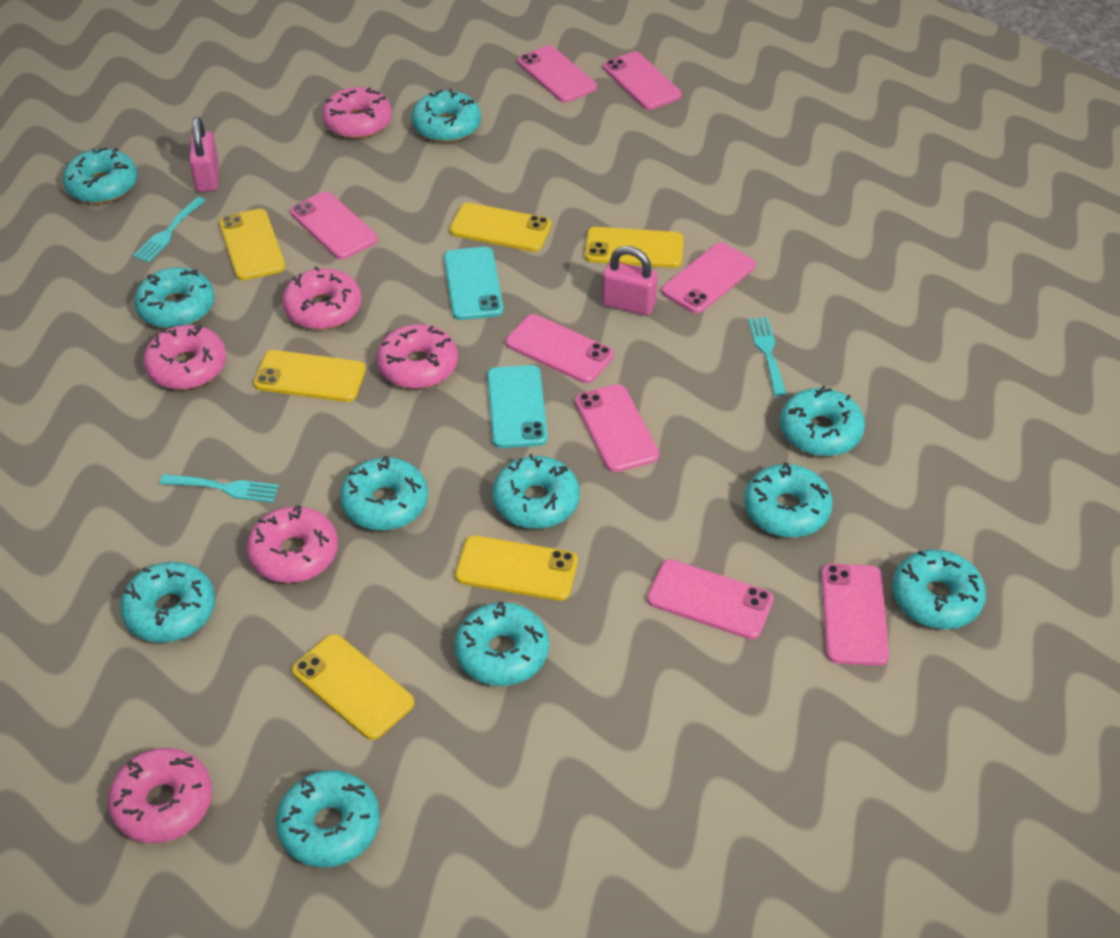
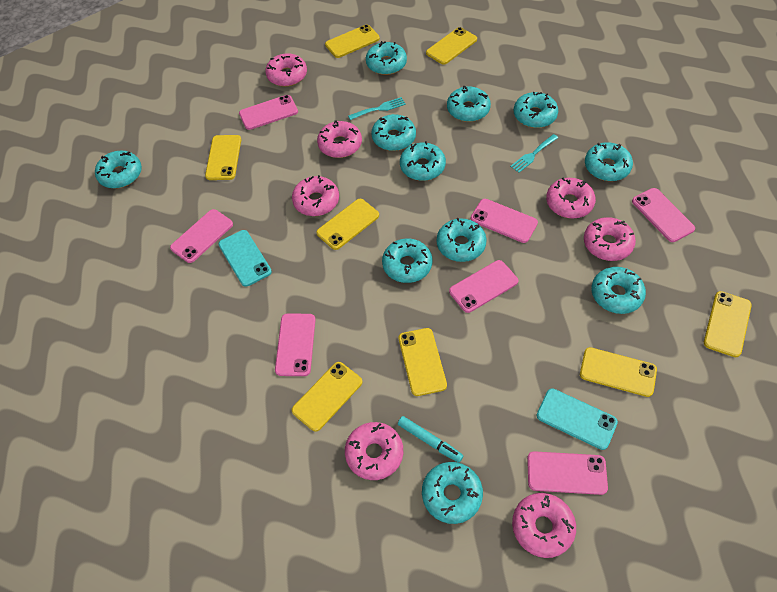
pink donut: [108,748,212,843] [143,324,226,390] [247,505,338,583] [282,266,362,330] [322,87,392,139] [377,324,458,389] = 6 -> [265,53,307,87] [292,175,339,216] [317,120,362,158] [345,422,403,480] [512,493,576,558] [546,178,596,219] [584,217,636,261] = 7
pink padlock: [189,117,219,192] [602,246,658,316] = 2 -> none = 0
pink phone: [290,191,378,259] [506,314,614,383] [518,45,597,103] [575,384,659,472] [603,52,682,110] [647,559,774,639] [662,242,756,313] [821,564,889,666] = 8 -> [170,209,233,263] [239,95,298,130] [275,314,315,376] [449,260,518,313] [471,199,538,243] [527,451,608,495] [632,188,695,242] = 7
turquoise fork: [133,197,206,262] [160,474,279,503] [748,317,787,396] = 3 -> [348,97,406,120] [510,134,558,173] = 2
turquoise marker: none = 0 -> [398,416,463,463] = 1
yellow phone: [219,209,285,280] [253,350,366,402] [292,634,414,740] [450,203,551,252] [455,536,578,601] [585,227,684,268] = 6 -> [205,135,241,180] [292,362,362,432] [316,199,379,250] [325,25,380,58] [399,328,447,396] [426,27,477,65] [580,347,657,397] [704,291,752,357] = 8

